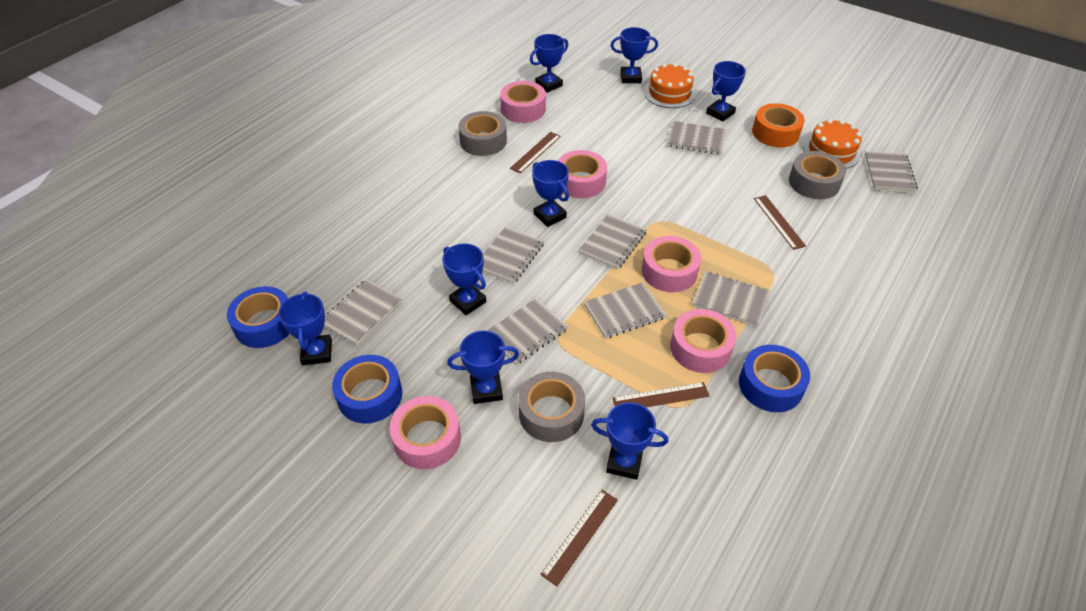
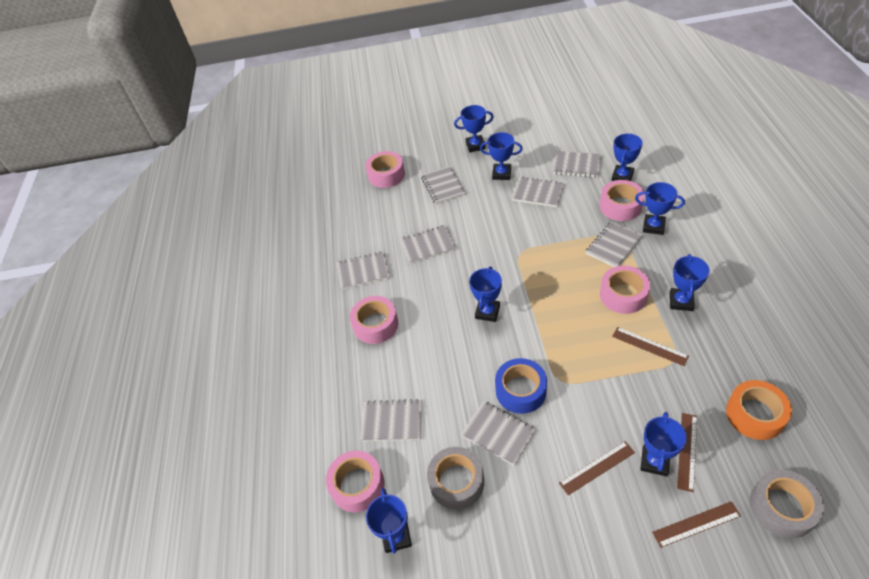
blue tape: [227,286,290,348] [332,355,402,423] [739,345,810,412] = 3 -> [495,358,547,414] = 1
grey tape: [458,111,507,156] [518,372,585,442] [789,151,846,199] = 3 -> [427,447,484,510] [750,470,824,538] = 2
orange cake: [644,63,695,108] [803,119,862,169] = 2 -> none = 0

